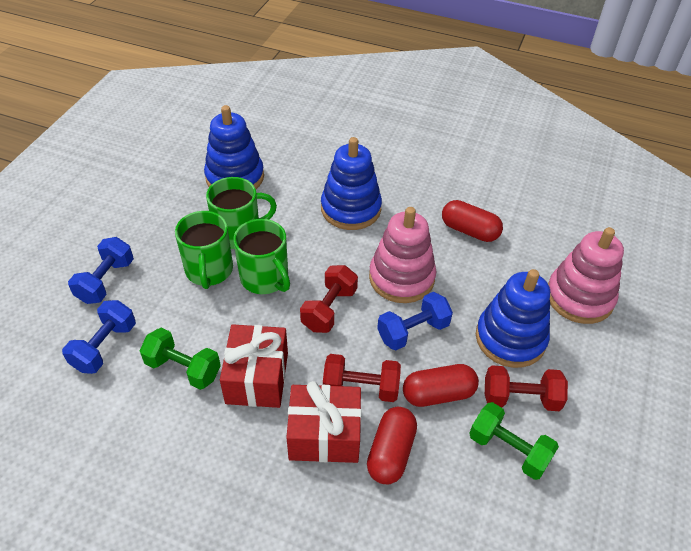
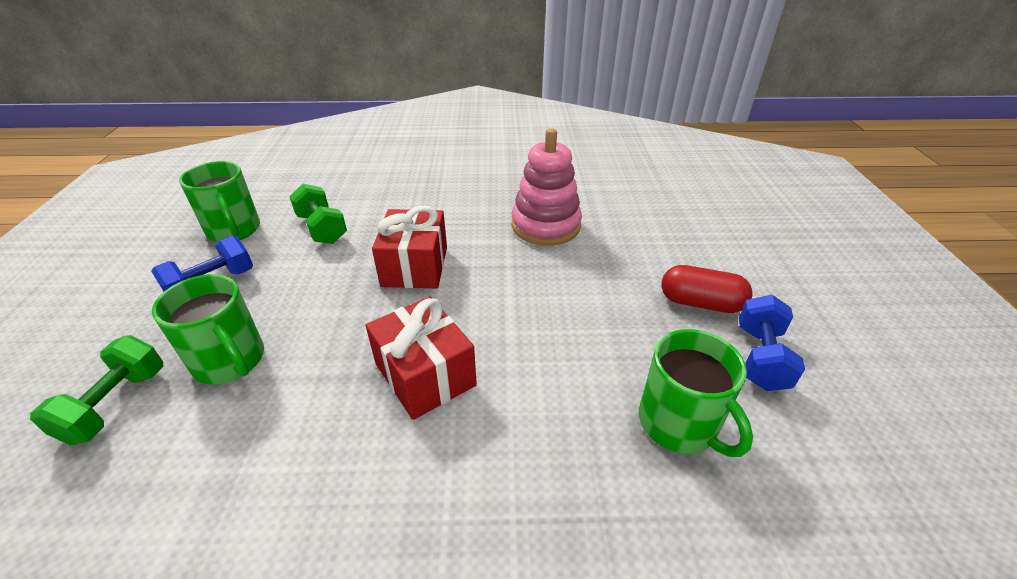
blue dumbbell: [62,300,136,374] [68,237,134,304] [377,292,453,350] = 3 -> [151,236,253,291] [739,295,805,391] = 2
blue stacking toy: [204,105,264,189] [321,137,382,230] [476,269,550,368] = 3 -> none = 0
pink stacking toy: [369,207,436,303] [548,227,624,324] = 2 -> [512,128,582,246] = 1
red capsule: [367,407,417,484] [403,364,479,407] [442,200,503,242] = 3 -> [661,265,753,313] = 1
red dumbbell: [300,265,358,333] [323,354,401,402] [485,365,568,411] = 3 -> none = 0

